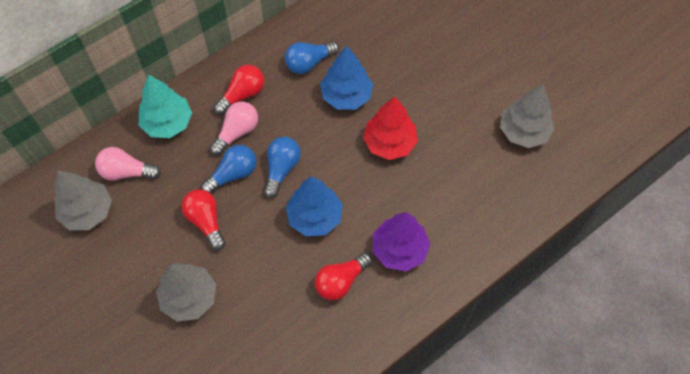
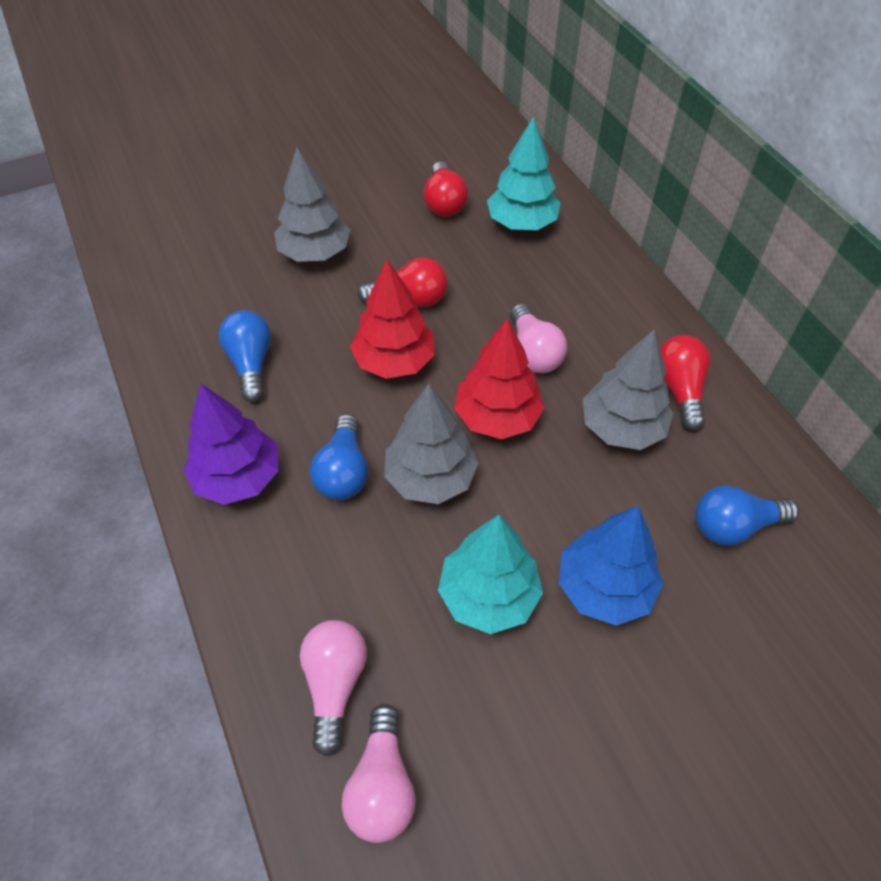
blue tree: [286,176,343,236] [320,46,373,110] = 2 -> [559,506,663,626] = 1
pink light bulb: [95,147,161,181] [210,102,258,156] = 2 -> [300,620,367,756] [342,704,416,843] [510,304,567,373] = 3
red tree: [363,96,418,160] = 1 -> [350,260,435,379] [454,318,545,439] = 2
turquoise tree: [139,75,192,138] = 1 -> [438,515,543,634] [487,117,561,230] = 2

